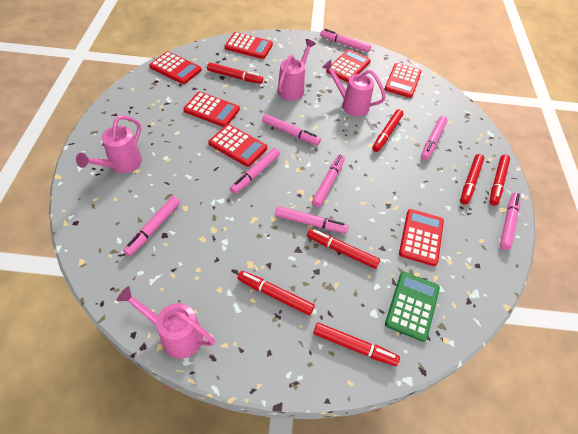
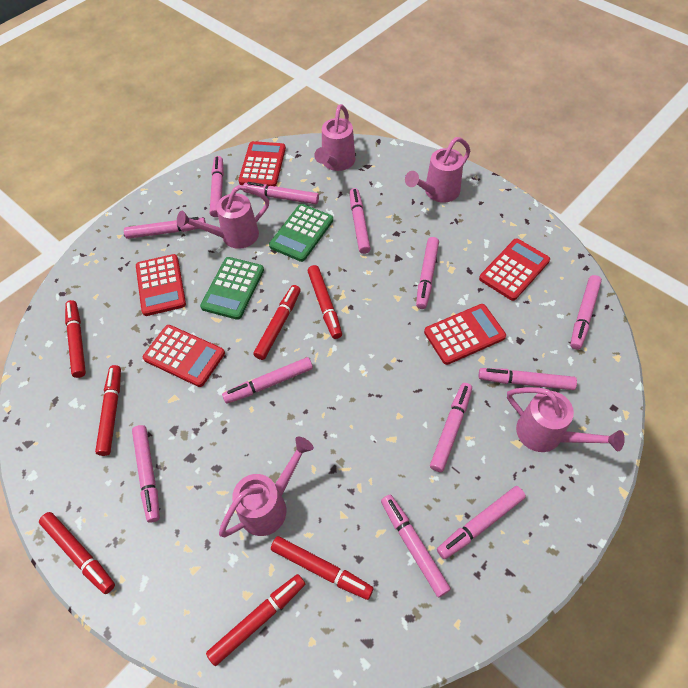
green calculator: [385,272,440,342] = 1 -> [200,257,264,320] [269,204,333,262] = 2
pink marker: [123,196,180,256] [230,148,280,194] [262,114,321,145] [275,206,349,233] [312,154,345,207] [320,29,371,53] [421,116,447,160] [500,192,521,250] = 8 -> [124,217,206,239] [132,425,160,523] [210,156,224,217] [222,357,313,404] [243,182,319,204] [350,188,371,254] [381,495,451,597] [416,237,439,309] [430,383,472,472] [437,486,526,559] [479,368,577,390] [570,275,602,350] = 12
pink watering can: [76,115,142,173] [116,286,215,359] [277,39,316,100] [322,60,386,116] = 4 -> [177,185,269,249] [219,437,314,537] [314,104,355,171] [405,137,470,203] [507,387,625,452] = 5
red calculator: [149,51,202,84] [183,92,240,127] [208,124,267,167] [225,32,273,59] [326,49,371,82] [385,63,422,98] [399,209,444,266] = 7 -> [136,254,186,316] [143,325,225,387] [238,141,286,187] [424,304,506,365] [479,238,550,301] = 5

